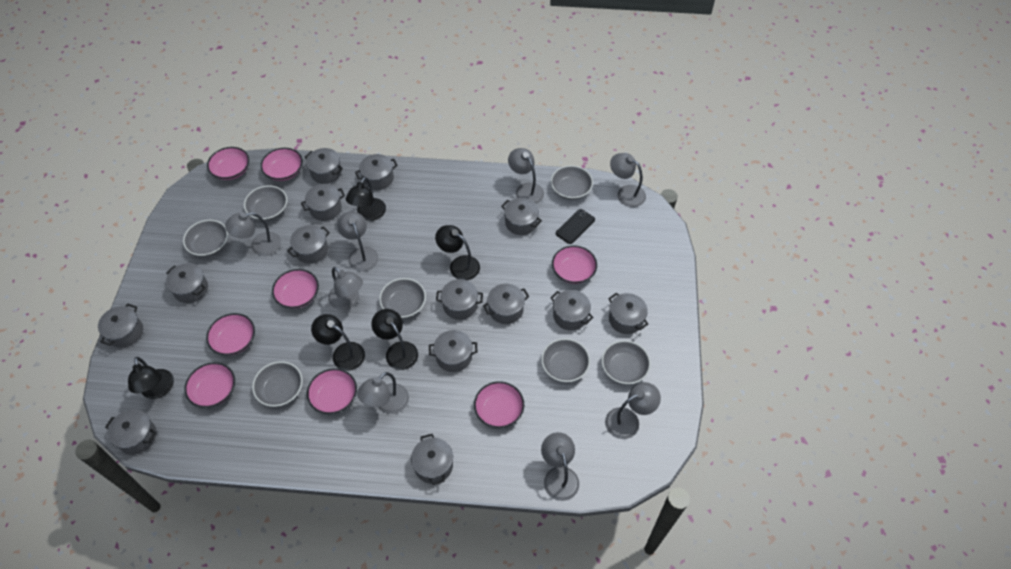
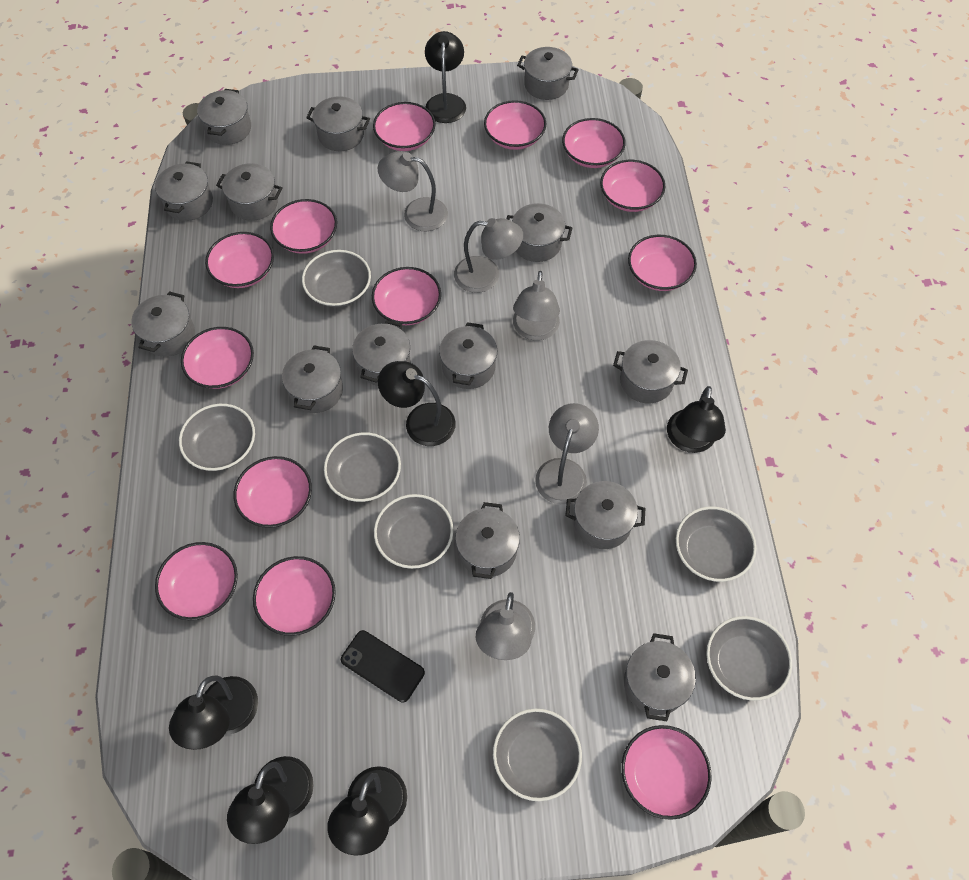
black lamp: [128,357,174,399] [311,314,365,371] [346,177,386,221] [371,309,418,370] [435,225,480,280] = 5 -> [169,675,258,750] [227,756,314,844] [327,766,407,855] [378,361,456,446] [425,31,466,123] [667,386,726,453] = 6
grey lamp: [225,212,281,256] [328,267,363,310] [337,211,378,272] [357,372,409,414] [508,148,544,204] [541,432,579,501] [605,382,661,439] [610,153,646,207] = 8 -> [378,151,448,231] [454,218,523,293] [475,592,535,660] [513,271,560,340] [535,403,599,504] = 5
pink bowl: [184,362,235,408] [206,313,255,355] [207,147,249,180] [261,148,303,181] [272,269,319,309] [307,368,357,414] [474,381,524,428] [552,245,597,284] = 8 -> [155,542,238,620] [181,327,254,389] [205,232,274,288] [234,456,312,528] [253,556,336,636] [270,199,337,254] [372,267,441,325] [373,102,436,151] [484,100,546,150] [562,118,626,168] [600,160,666,212] [621,725,712,820] [628,235,697,291] = 13

